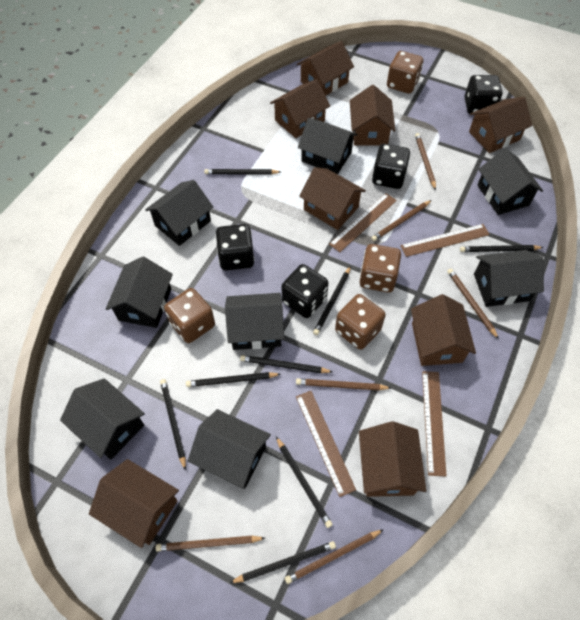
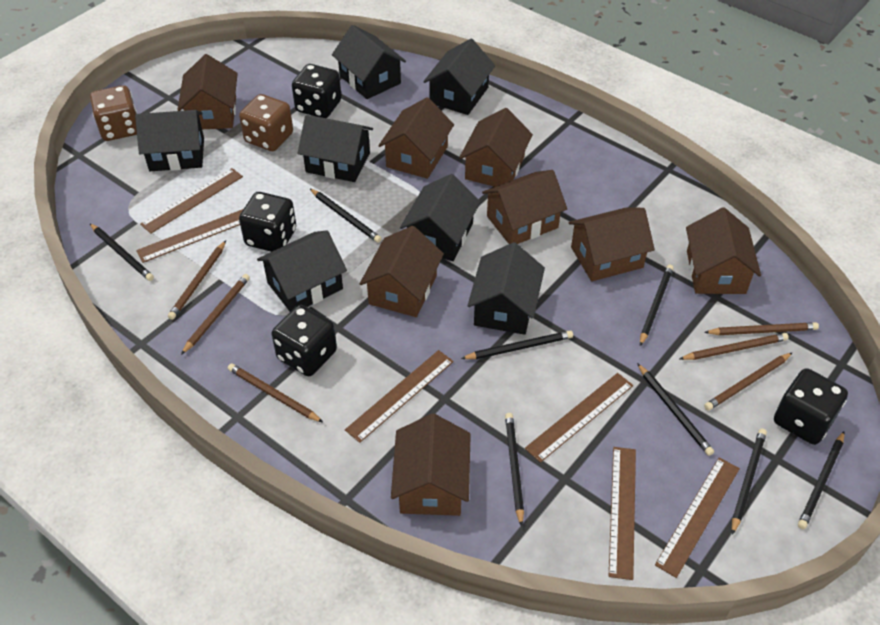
black house: [60,378,145,460] [106,257,173,328] [145,180,213,246] [188,409,271,489] [225,293,284,350] [298,118,358,174] [474,250,544,307] [478,148,543,215] = 8 -> [135,110,204,171] [257,230,347,312] [297,115,373,182] [332,25,406,99] [400,174,480,261] [423,39,495,115] [467,242,545,335] = 7
brown dice: [164,288,215,343] [335,294,386,350] [359,244,401,293] [387,51,423,94] = 4 -> [90,85,137,141] [239,94,293,151] = 2
brown ruler: [296,391,356,497] [329,193,397,252] [400,224,490,257] [422,371,446,477] = 4 -> [136,209,243,263] [140,168,243,233] [345,350,454,443] [525,373,633,463] [609,447,636,580] [655,457,740,578] = 6

